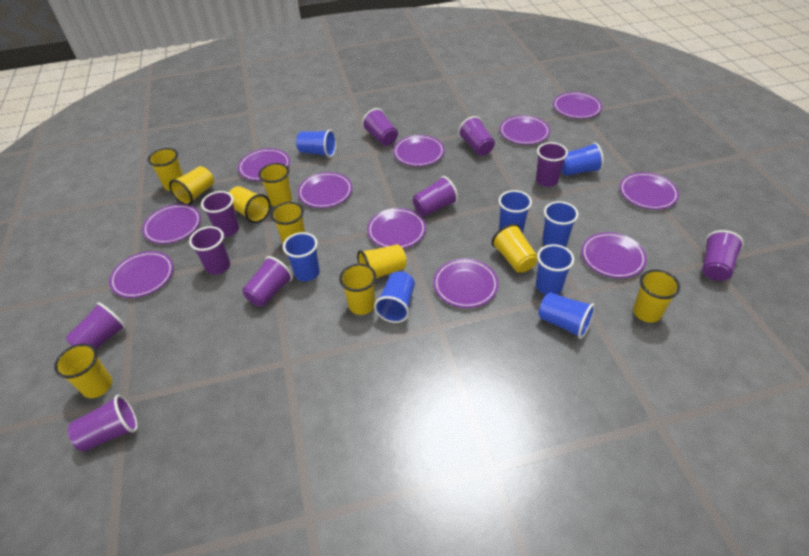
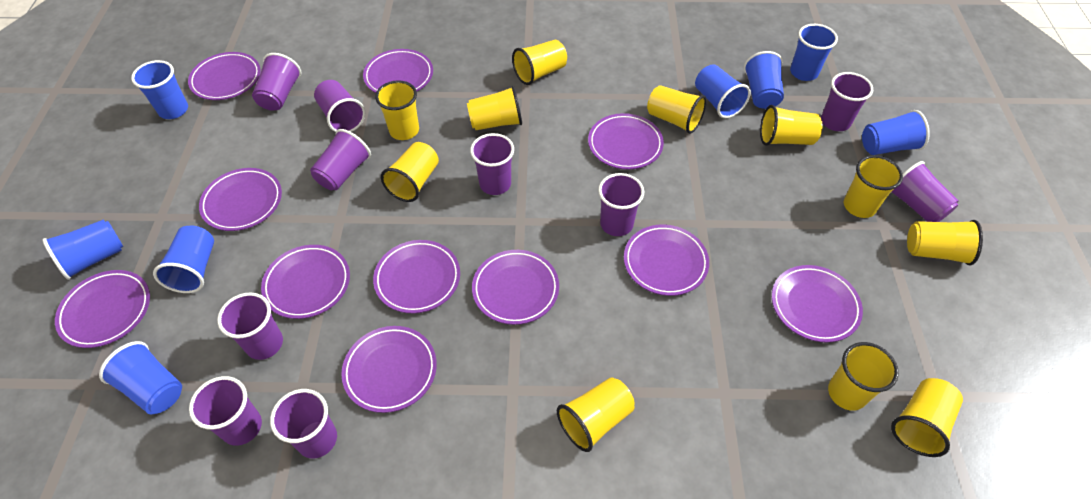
yellow cup: [54,344,112,398] [148,148,184,191] [169,166,214,205] [229,186,271,223] [258,163,292,207] [271,202,305,244] [339,264,376,315] [357,244,407,279] [491,224,538,273] [633,269,680,323] = 10 -> [375,80,419,140] [381,142,439,202] [467,86,522,130] [512,40,567,85] [557,377,635,452] [647,85,706,134] [760,105,822,146] [828,342,899,411] [844,155,903,218] [891,378,963,457] [907,220,983,265] = 11

